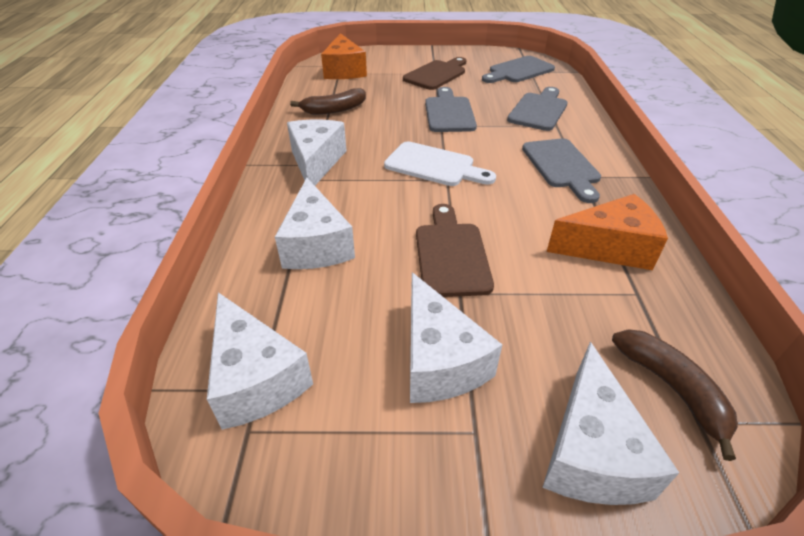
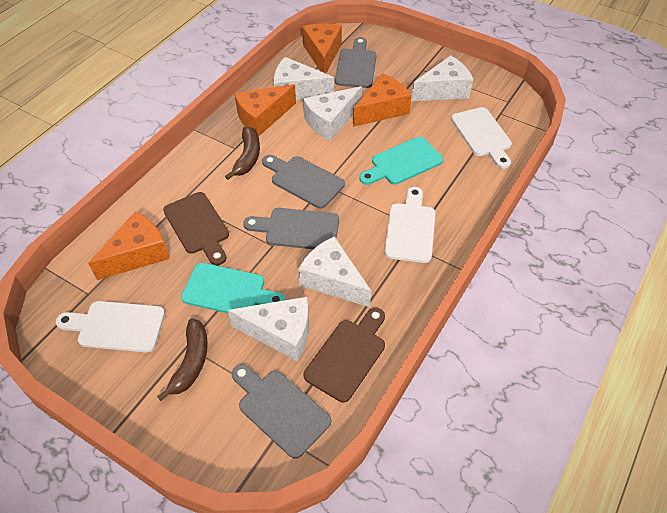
orange cheese: [321,33,367,79] [547,194,668,270] = 2 -> [88,211,170,280] [234,84,296,137] [302,23,342,73] [353,73,412,127] = 4
turquoise cutting board: none = 0 -> [181,263,286,313] [359,137,443,185] = 2
white cutting board: [384,141,496,186] = 1 -> [56,301,165,352] [384,187,436,263] [451,107,512,169] = 3

